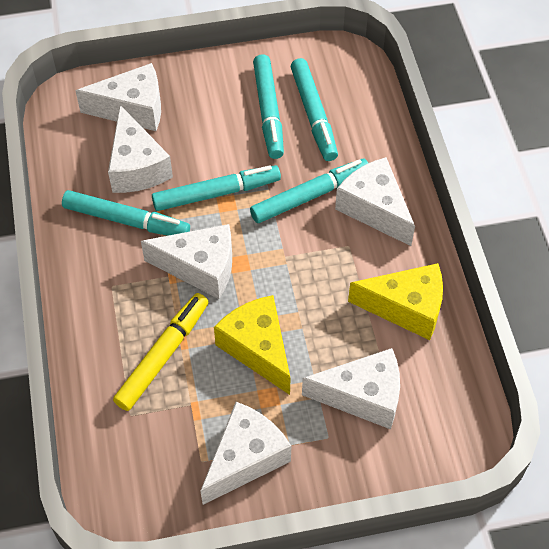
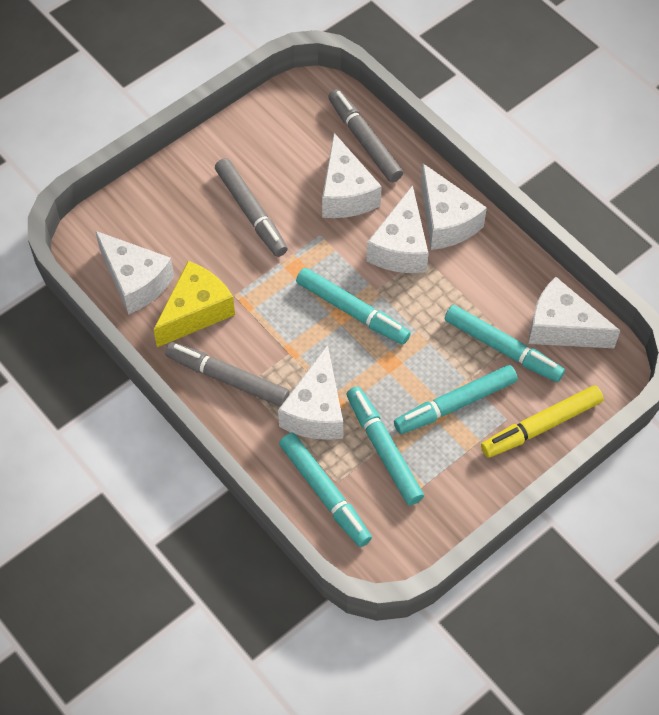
grey marker: none = 0 -> [165,342,290,407] [215,158,288,257] [328,89,403,182] = 3
yellow cheese: [214,295,291,395] [348,263,443,340] = 2 -> [153,261,235,347] = 1

